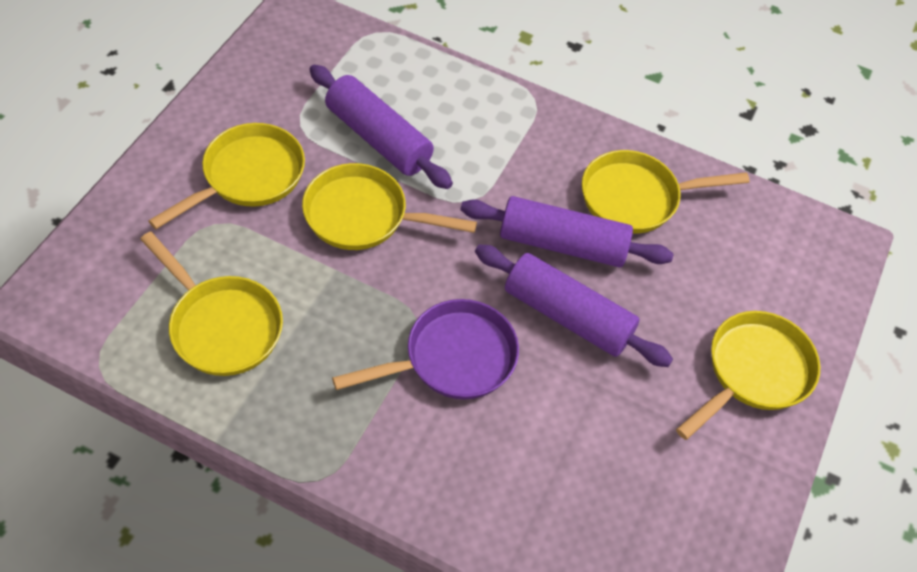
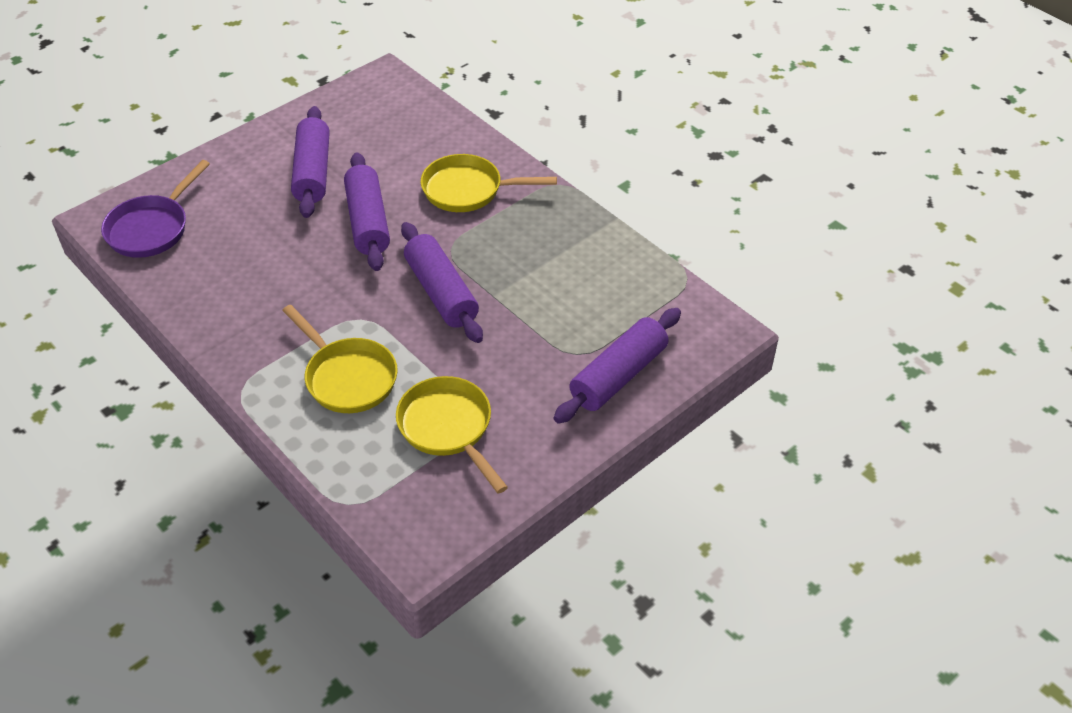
purple rolling pin: [309,65,453,189] [460,196,673,267] [475,244,673,367] = 3 -> [291,106,330,218] [344,152,390,271] [401,222,483,343] [554,308,681,424] = 4
yellow pan: [140,231,283,376] [148,123,305,229] [302,163,477,250] [582,150,749,234] [676,311,820,440] = 5 -> [282,305,398,413] [396,376,508,493] [421,154,557,212] = 3

